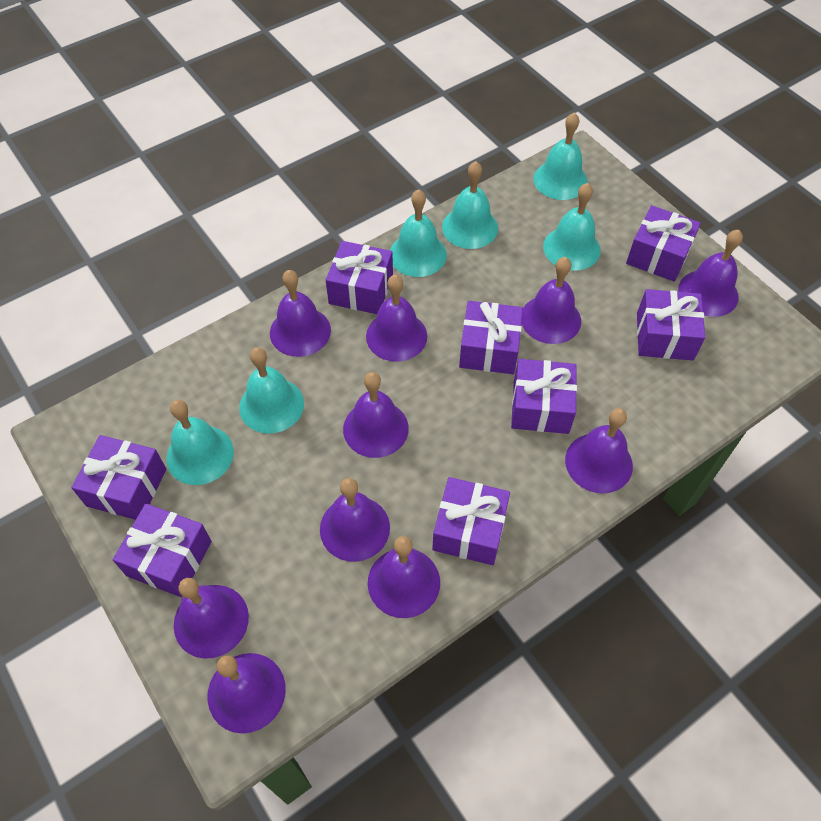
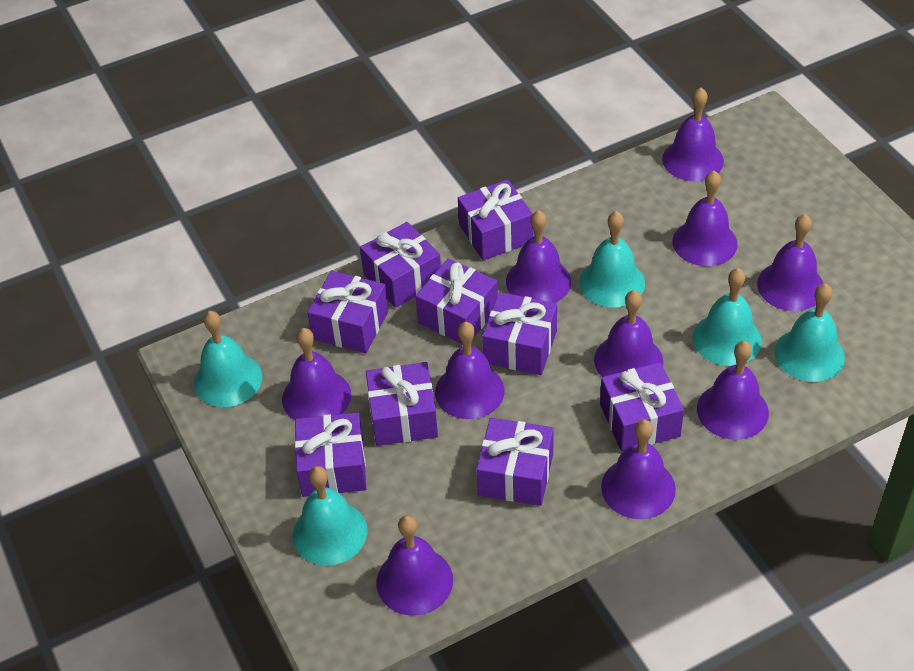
purple gift: [71,435,166,520] [113,503,212,597] [326,241,393,314] [432,477,510,565] [459,301,523,374] [511,359,577,434] [626,205,701,282] [637,289,705,360] = 8 -> [295,412,367,497] [307,271,388,353] [360,222,441,308] [366,362,438,446] [415,259,498,344] [458,179,533,261] [476,418,554,506] [482,292,557,375] [600,362,684,452] = 9
turquoise bell: [166,400,234,485] [239,347,304,434] [390,189,447,277] [442,161,498,249] [533,112,588,200] [543,183,601,270] = 6 -> [194,311,262,407] [293,466,367,566] [579,211,645,307] [693,268,762,366] [774,283,845,382] = 5

